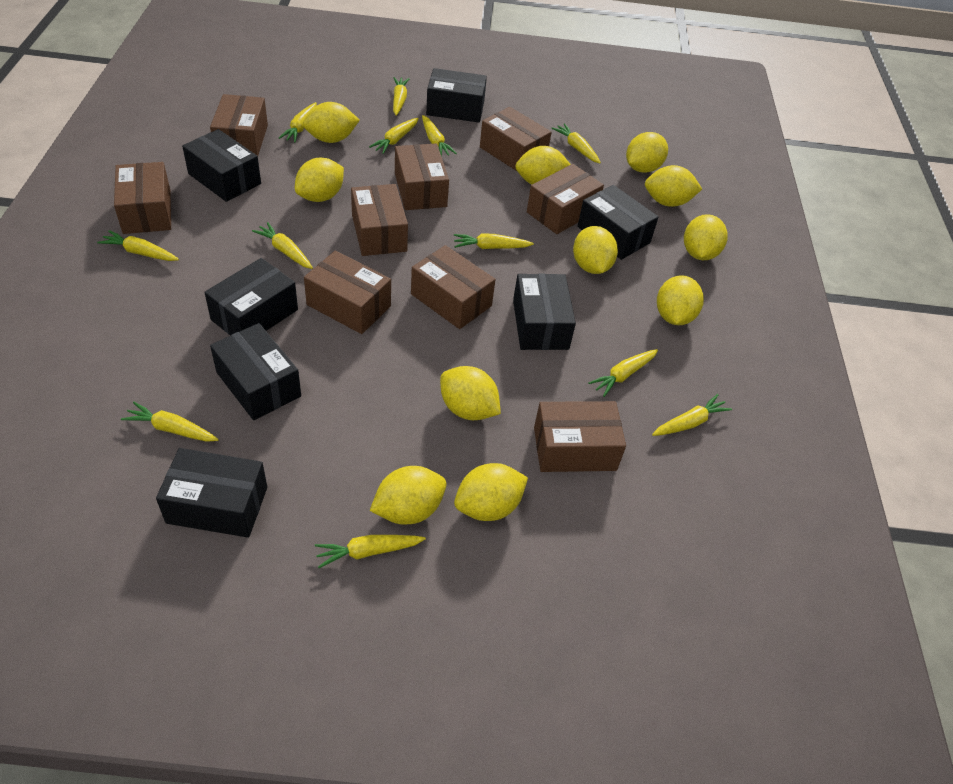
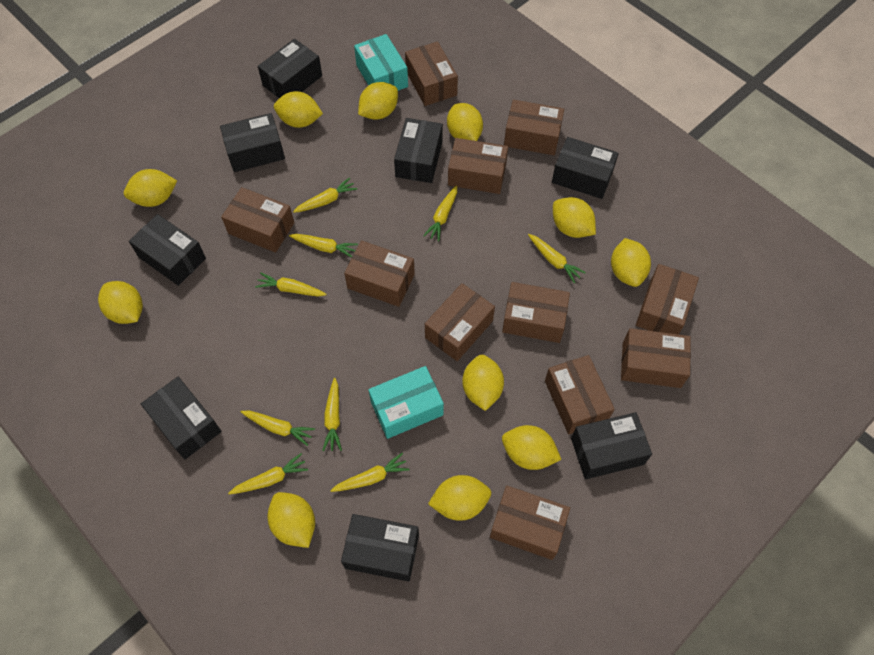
black box: [156,448,267,538] [182,129,261,202] [204,258,298,336] [210,323,301,420] [426,68,487,123] [513,274,576,350] [577,185,658,260] = 7 -> [129,214,206,286] [141,377,222,459] [220,113,285,172] [258,39,322,98] [341,514,419,582] [394,118,443,183] [552,137,619,199] [571,412,652,479] = 8
brown box: [114,162,171,234] [210,94,268,156] [304,251,391,334] [351,184,408,256] [395,143,449,210] [411,245,496,329] [480,107,552,171] [527,164,604,234] [534,401,626,472] = 9 -> [221,187,295,253] [344,241,415,307] [405,42,458,106] [425,283,495,361] [448,138,508,194] [490,485,570,560] [502,282,570,343] [504,100,564,155] [545,355,615,435] [621,328,691,388] [636,264,699,335] = 11
turquoise box: none = 0 -> [354,34,408,91] [368,366,444,439] = 2
yellow carrot: [97,230,179,261] [121,402,219,442] [252,222,313,269] [279,102,317,142] [315,535,426,568] [369,118,419,154] [393,77,410,116] [422,115,457,157] [454,233,534,249] [551,123,601,163] [588,349,658,397] [652,394,732,436] = 12 -> [228,453,308,494] [241,411,315,446] [255,272,327,297] [289,234,358,258] [293,177,357,213] [322,378,342,451] [330,453,410,492] [423,185,457,241] [528,234,586,283] = 9

